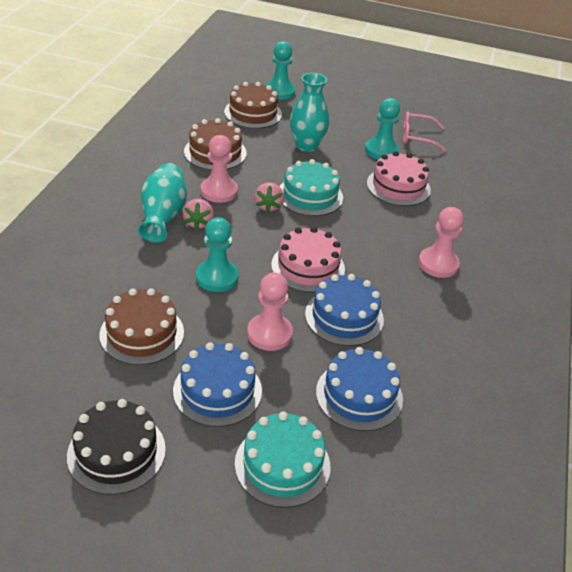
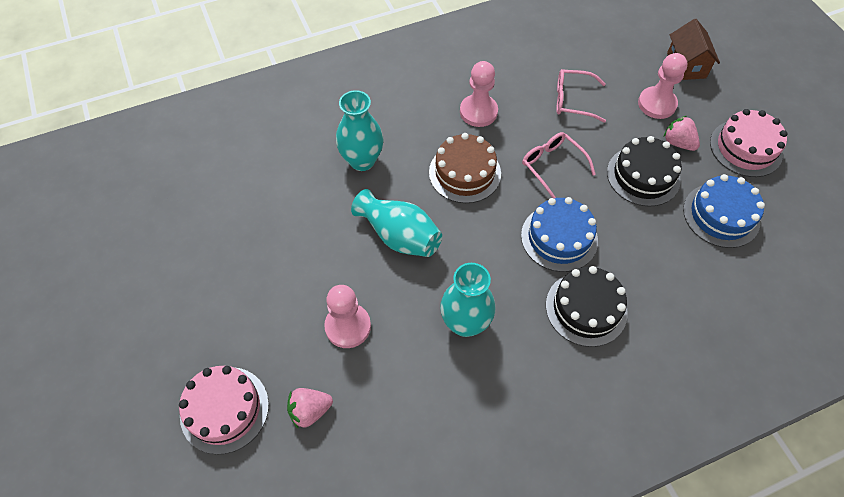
black cake: [67,399,166,495] = 1 -> [546,266,628,347] [607,136,682,207] = 2
blue cake: [173,342,262,427] [305,274,384,346] [316,347,403,431] = 3 -> [521,197,598,272] [683,174,765,248] = 2
brown cake: [99,288,184,365] [184,118,247,170] [224,82,282,129] = 3 -> [429,133,501,203] = 1
brown house: none = 0 -> [667,19,720,80] = 1
pink glasses: [403,112,446,152] = 1 -> [522,132,596,198] [556,69,606,123] = 2
turquoise cake: [235,411,330,508] [279,159,343,216] = 2 -> none = 0
turquoise pawn: [196,217,239,292] [265,41,295,100] [365,98,400,160] = 3 -> none = 0
turquoise vase: [138,163,187,243] [290,73,329,152] = 2 -> [336,90,383,171] [351,189,442,257] [440,263,495,337] = 3

